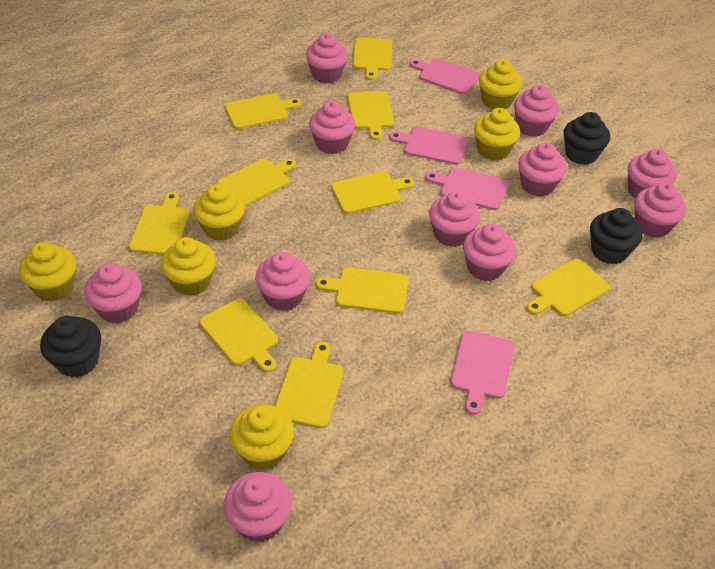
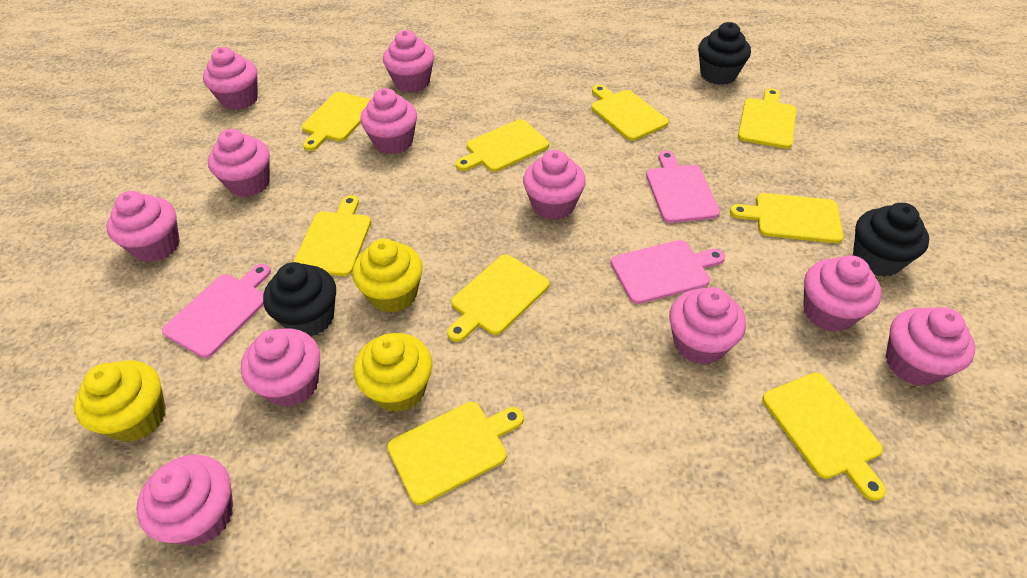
pink cutting board: [389,127,468,165] [410,58,480,94] [425,167,508,210] [450,331,514,415] = 4 -> [162,264,271,358] [611,240,725,304] [646,151,720,223] = 3
yellow cupcake: [19,242,76,301] [161,237,216,296] [193,184,245,241] [230,404,294,470] [474,108,520,161] [479,60,522,109] = 6 -> [74,361,166,442] [352,239,423,313] [354,333,432,412] = 3
yellow cutting board: [129,192,190,255] [200,298,278,372] [218,159,296,206] [225,94,301,129] [275,342,343,428] [316,267,408,314] [331,172,414,214] [348,91,394,140] [353,37,392,80] [526,259,610,316] = 10 -> [293,195,371,276] [302,92,371,151] [387,402,524,505] [447,254,549,342] [456,119,549,172] [591,85,669,141] [730,193,843,243] [738,88,796,149] [762,372,886,501] = 9

